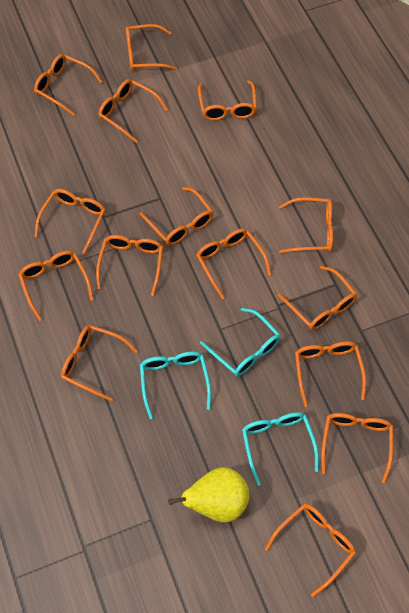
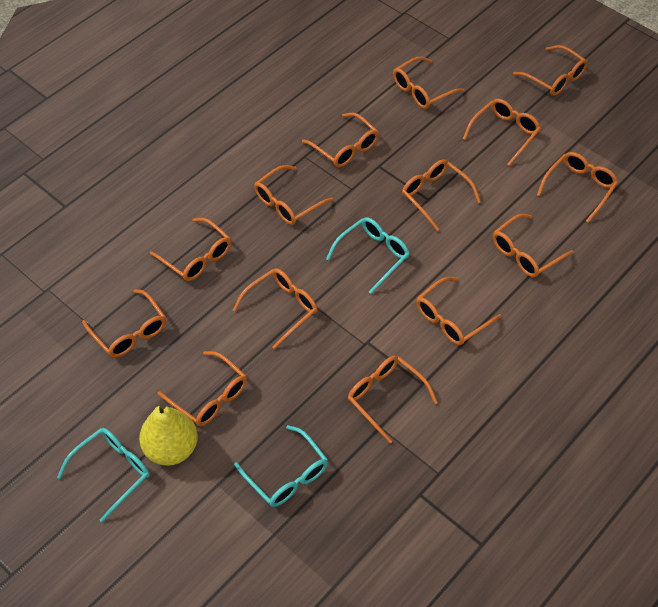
orange glasses: [18,251,94,321] [34,54,102,116] [34,189,106,255] [61,325,138,402] [96,235,163,296] [98,79,168,143] [126,24,177,71] [140,187,213,245] [196,229,271,299] [198,80,257,121] [265,504,356,597] [278,266,357,330] [279,197,333,253] [295,341,366,407] [321,413,393,483] = 15 -> [82,289,166,358] [150,218,231,281] [158,351,247,426] [233,268,317,349] [254,165,334,225] [302,113,379,167] [348,355,438,443] [393,57,465,109] [402,159,481,231] [416,277,501,345] [463,99,541,166] [493,214,574,277] [513,45,588,96] [537,152,618,223] = 14

